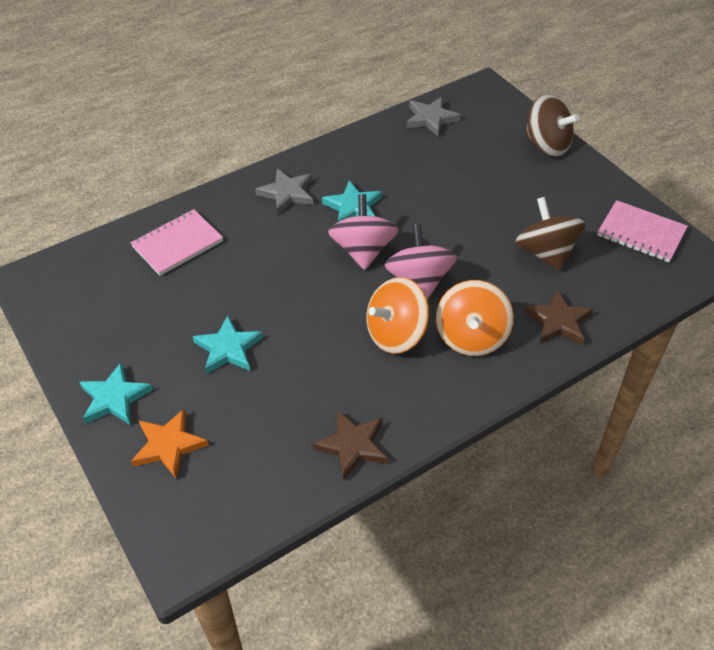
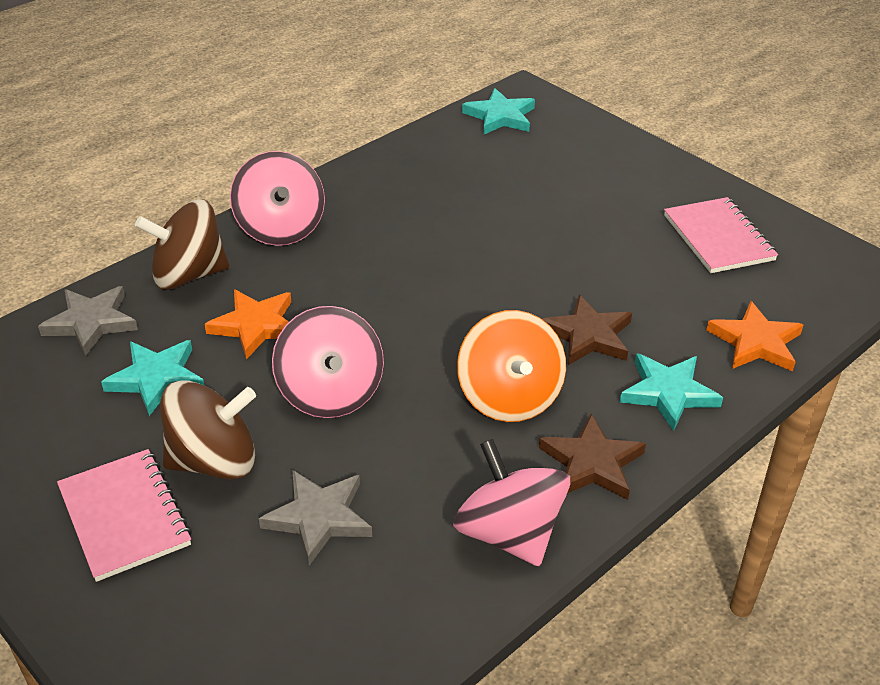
orange spinning top: [366,277,429,354] [436,280,514,356] = 2 -> [457,310,566,422] = 1
orange star: [131,409,209,479] = 1 -> [205,290,291,360] [706,301,803,371] = 2
pink spinning top: [328,194,399,270] [385,224,457,299] = 2 -> [230,151,325,246] [272,306,384,418] [453,439,570,566] = 3

